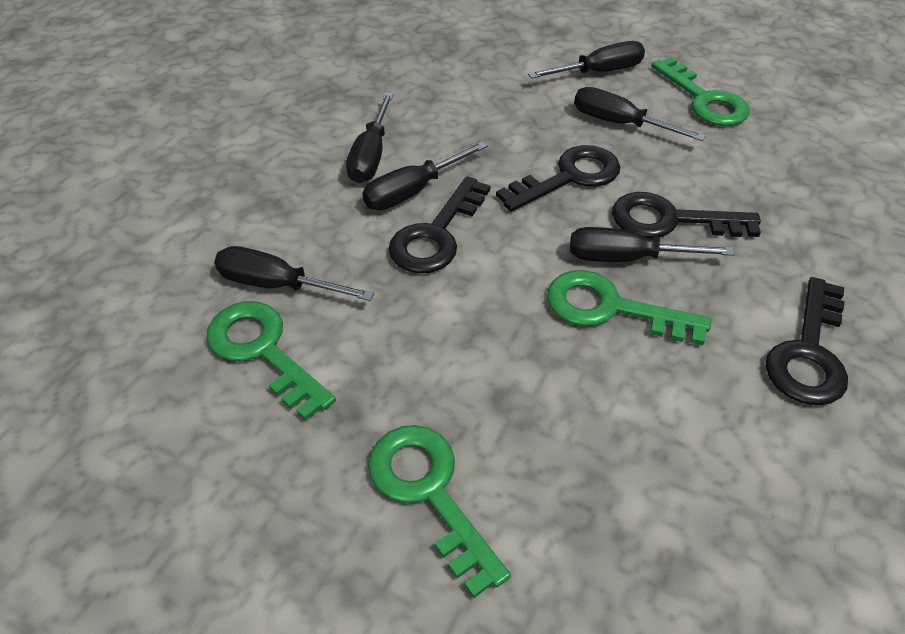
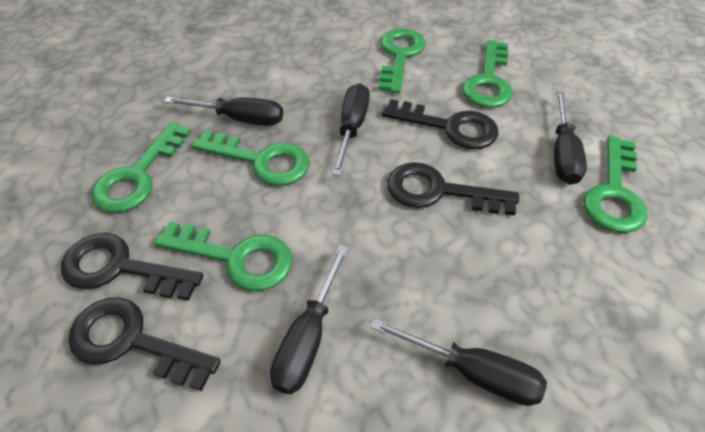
black screwdriver: [214,246,374,301] [346,92,394,183] [362,141,488,210] [528,41,645,79] [570,227,735,262] [574,87,706,141] = 6 -> [164,97,283,126] [270,245,349,394] [332,83,370,176] [371,318,547,406] [554,91,587,185] = 5
green key: [207,301,336,421] [368,425,511,598] [547,270,711,346] [651,57,750,126] = 4 -> [92,122,191,213] [154,222,293,291] [192,130,310,186] [379,28,426,93] [462,40,513,108] [584,136,647,233] = 6

